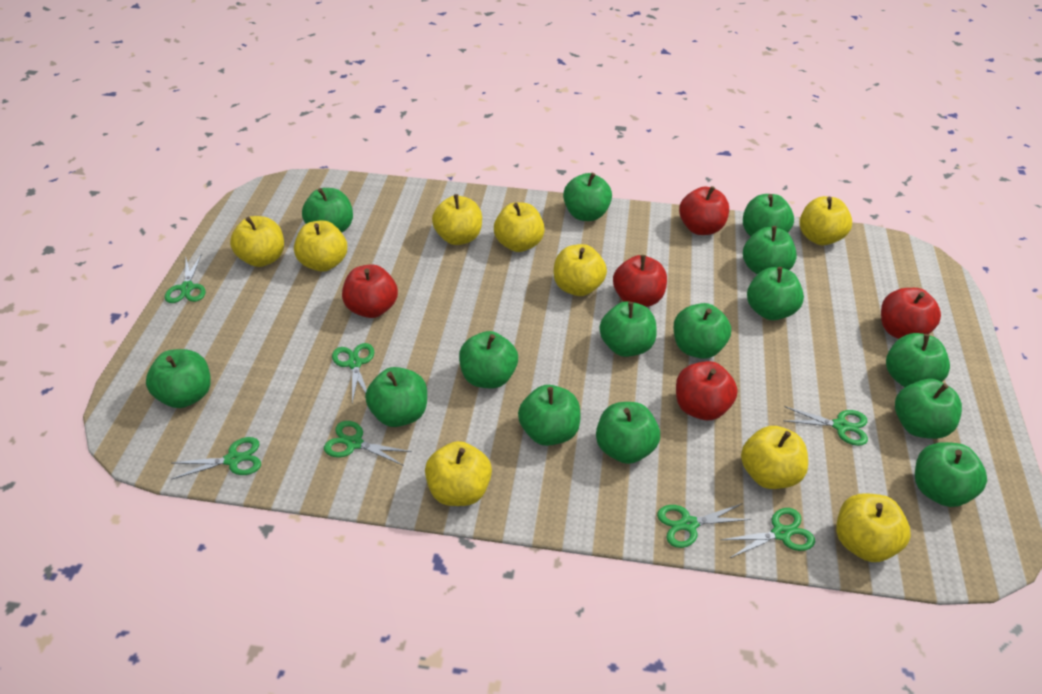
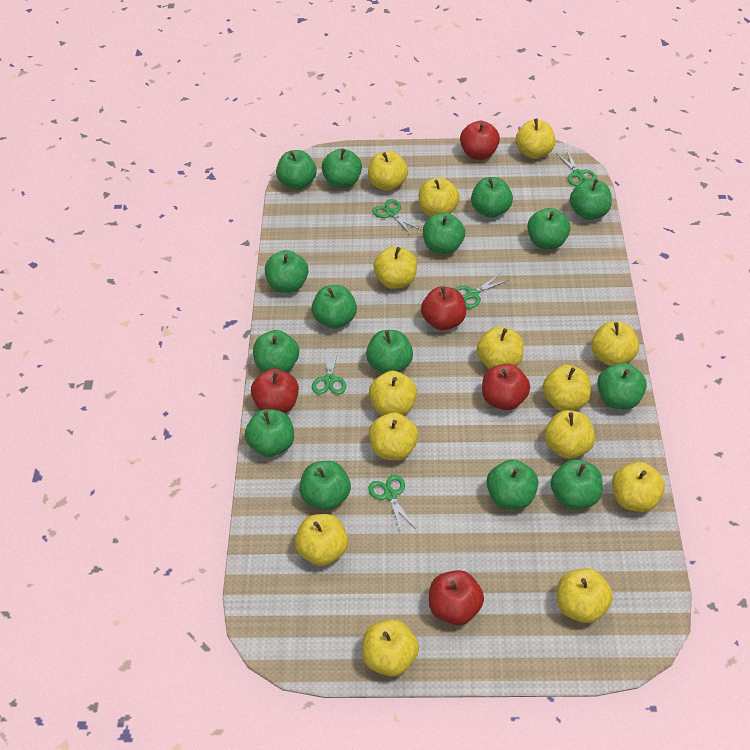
green scissors: [164,254,206,303] [171,437,261,480] [324,421,412,466] [332,343,374,403] [657,503,751,548] [721,508,815,558] [784,406,868,446] = 7 -> [312,348,346,394] [368,475,415,532] [372,199,420,235] [454,273,509,308] [556,151,597,186] = 5
yellow apple: [230,216,284,267] [294,220,347,272] [425,441,492,506] [432,194,482,245] [494,202,545,252] [554,244,607,296] [741,426,808,489] [800,196,852,245] [836,493,911,562] = 9 -> [295,514,348,566] [362,619,419,677] [368,151,408,191] [369,371,417,416] [369,412,418,460] [373,246,417,289] [419,177,460,217] [477,326,524,369] [515,118,555,159] [542,365,591,411] [545,410,595,459] [557,568,613,623] [591,322,639,366] [612,462,665,512] = 14

